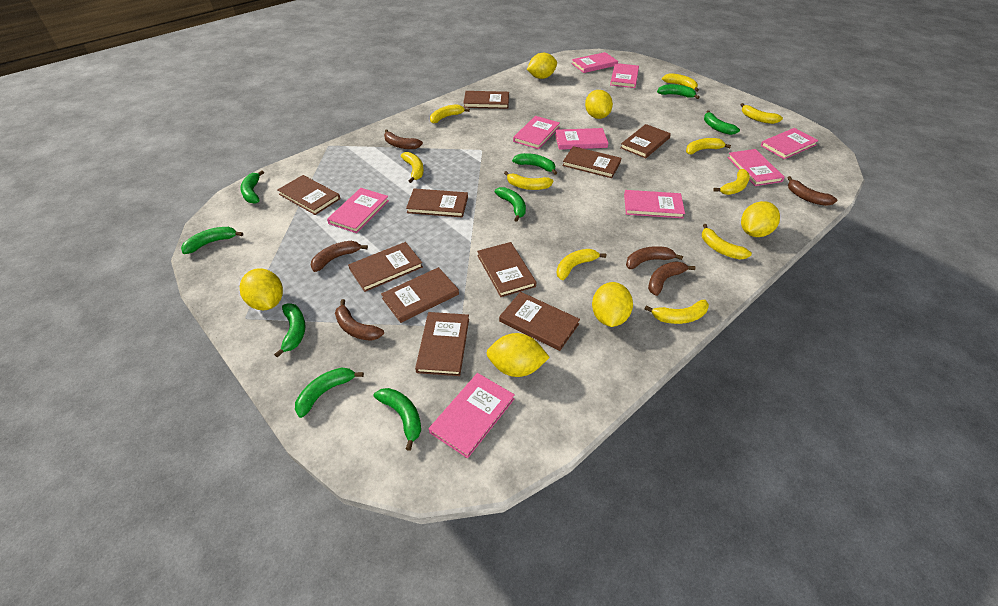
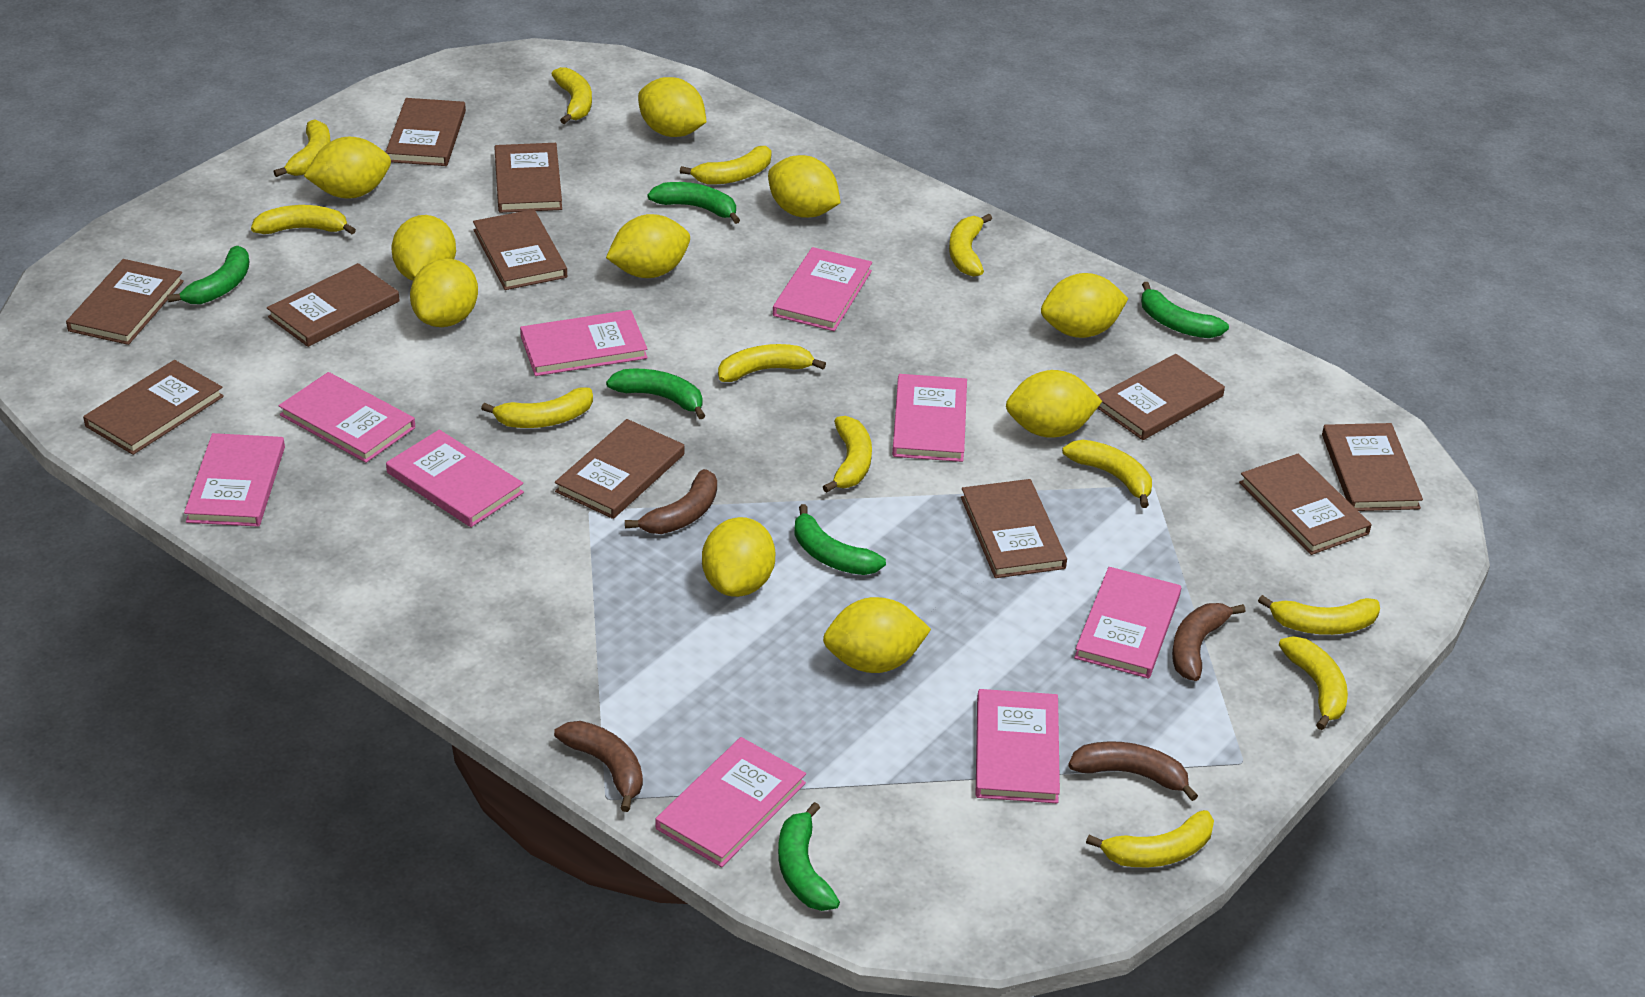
brown banana: [311,241,368,272] [335,299,384,341] [384,129,423,149] [626,246,683,269] [648,261,696,296] [788,176,837,206] = 6 -> [554,721,643,812] [625,469,717,534] [1068,741,1198,801] [1172,603,1245,681] = 4
brown book: [278,175,340,215] [348,242,423,292] [381,267,459,323] [406,188,468,217] [415,312,469,376] [463,91,509,109] [477,242,536,297] [499,292,580,351] [562,146,621,178] [620,124,671,158] = 10 -> [66,259,184,345] [83,360,224,455] [267,263,400,347] [386,98,466,166] [473,209,567,290] [494,143,562,213] [555,419,684,519] [961,479,1067,578] [1097,354,1225,440] [1239,454,1371,555] [1322,423,1423,511] = 11
green banana: [181,227,243,254] [240,170,264,204] [274,303,305,358] [295,367,364,418] [374,388,421,451] [495,187,526,222] [512,153,557,175] [657,84,700,99] [704,110,740,135] = 9 -> [167,246,249,304] [606,369,706,419] [647,182,740,224] [778,802,840,911] [794,504,886,575] [1141,282,1229,338] = 6
yellow banana: [401,152,424,183] [430,104,470,123] [504,171,554,190] [557,249,606,280] [644,300,709,324] [662,73,699,92] [686,138,731,154] [702,224,752,260] [713,169,750,195] [740,103,783,124] = 10 -> [251,205,356,234] [274,119,331,177] [481,388,593,428] [551,67,592,124] [680,146,771,185] [718,344,826,382] [823,416,872,493] [949,214,992,277] [1062,440,1152,508] [1086,810,1214,867] [1258,595,1380,635] [1279,636,1348,730] = 12
yellow lemon: [240,268,283,310] [486,333,550,377] [527,53,557,79] [585,90,613,119] [592,282,633,327] [741,201,780,237] = 6 -> [304,137,391,198] [391,215,456,281] [410,258,478,327] [606,214,690,278] [638,77,706,137] [702,517,775,597] [768,155,841,218] [823,597,931,673] [1006,370,1102,438] [1041,273,1128,338] = 10

